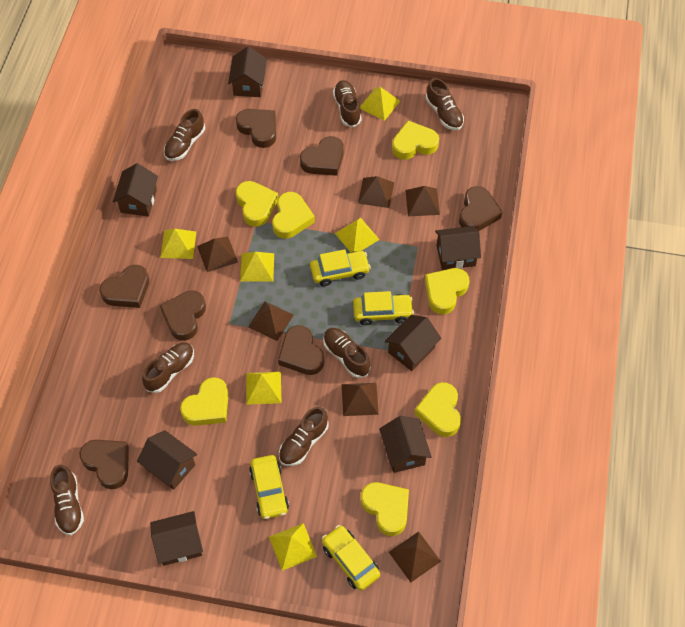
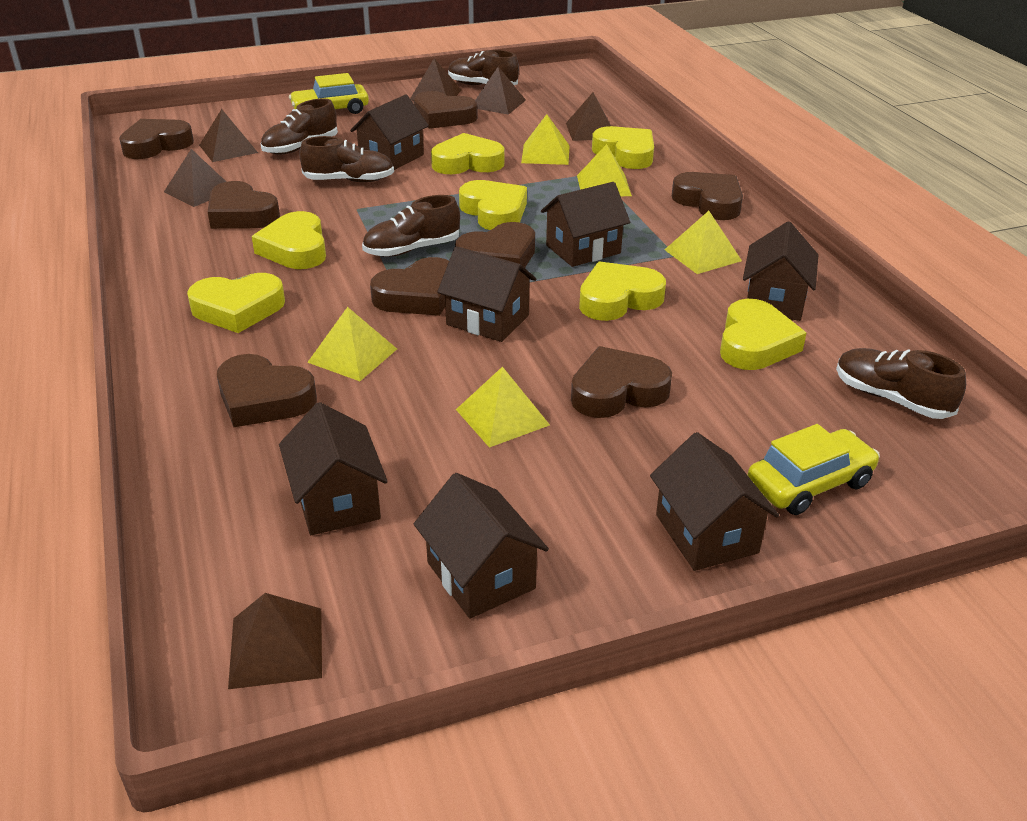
brown heart: [80,440,129,489] [100,265,149,308] [160,290,206,341] [236,109,276,148] [278,325,324,375] [300,136,344,176] [459,186,502,231] = 7 -> [119,119,194,159] [208,181,280,229] [217,354,317,427] [370,257,449,316] [414,91,478,129] [455,222,535,268] [571,346,672,418] [672,172,743,220] = 8
brown shoe: [50,465,84,535] [142,342,194,393] [164,109,205,161] [279,407,329,466] [323,328,371,378] [333,80,361,127] [426,78,464,130] = 7 -> [260,98,338,155] [299,136,394,182] [362,195,460,257] [448,50,519,85] [836,348,966,419] = 5
yellow car: [249,455,289,519] [310,249,371,286] [322,525,380,591] [353,291,414,325] = 4 -> [289,73,369,114] [748,424,880,515] = 2
yellow pyramid: [160,229,196,259] [240,252,274,282] [246,372,281,405] [269,523,317,571] [335,218,380,252] [360,87,400,121] = 6 -> [307,307,397,381] [456,367,550,448] [521,114,570,165] [577,144,632,196] [665,211,742,274] = 5

